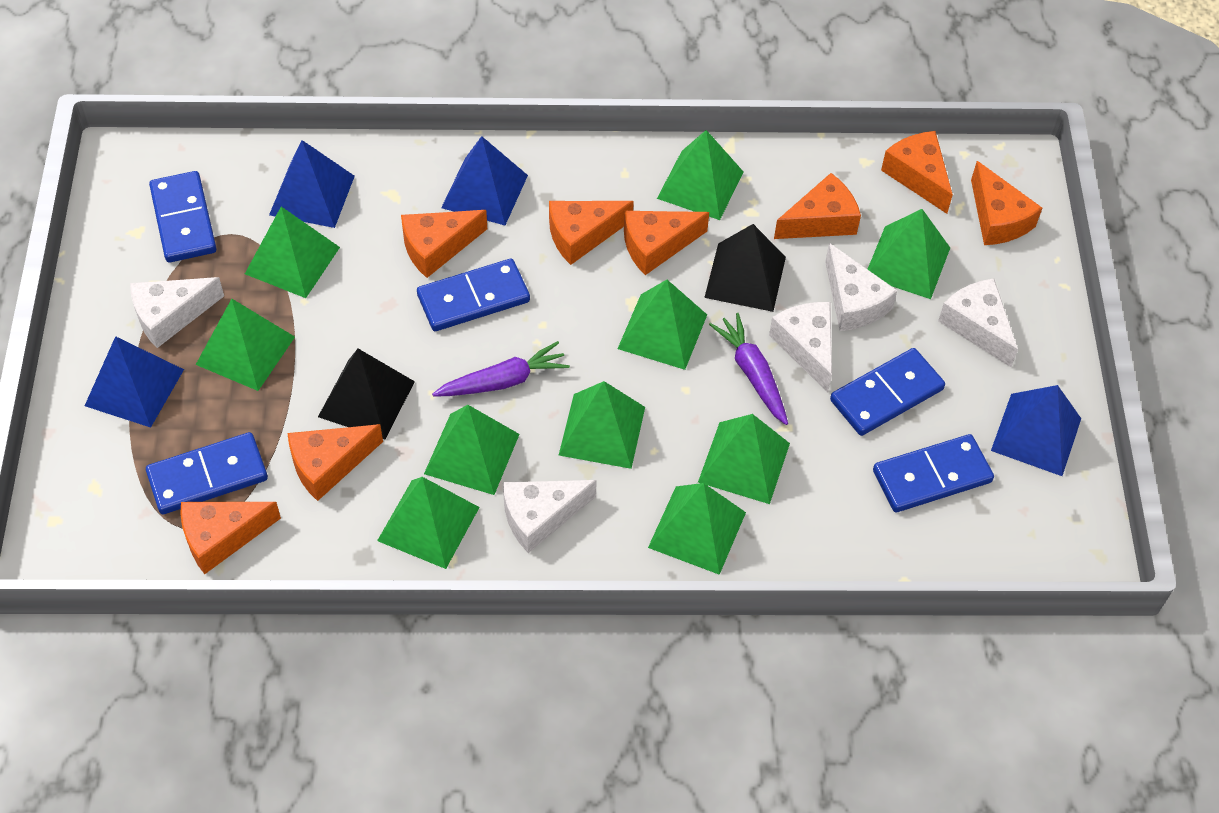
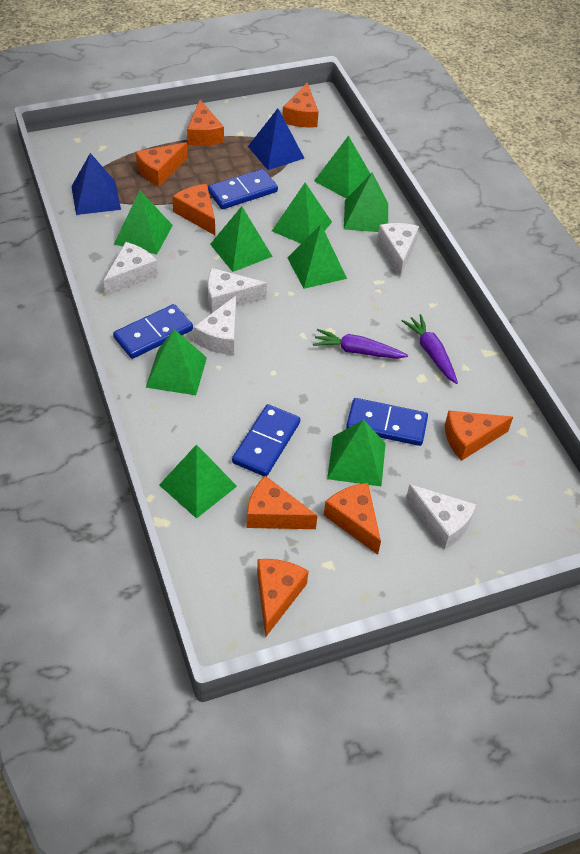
black pyramid: [318,349,415,439] [704,224,786,312] = 2 -> none = 0
blue domino: [146,432,268,515] [149,171,217,263] [417,259,530,331] [830,348,945,436] [873,434,994,512] = 5 -> [113,304,193,359] [208,169,278,209] [232,404,300,477] [346,398,428,446] = 4
blue pyramid: [85,336,184,428] [269,140,355,228] [441,136,528,225] [991,385,1081,476] = 4 -> [71,153,121,215] [248,108,304,170] = 2
green pyramid: [196,299,295,391] [245,207,340,298] [377,477,480,569] [424,405,520,495] [559,381,645,469] [618,280,707,370] [648,483,746,575] [657,130,744,220] [698,414,790,504] [868,209,950,299] = 10 -> [114,190,173,255] [146,329,207,395] [159,444,237,519] [210,206,273,272] [272,183,332,244] [288,224,347,289] [314,135,370,199] [327,420,386,486] [344,173,388,232] = 9

